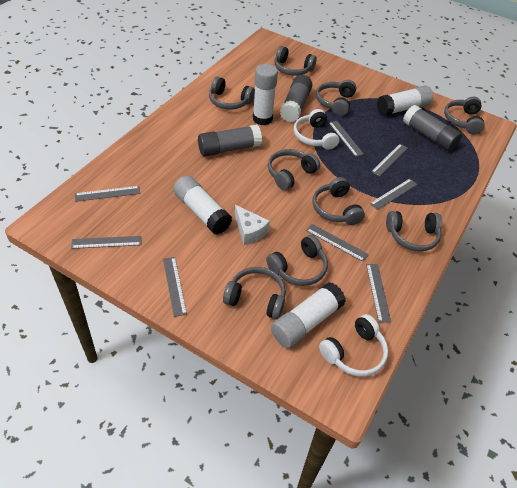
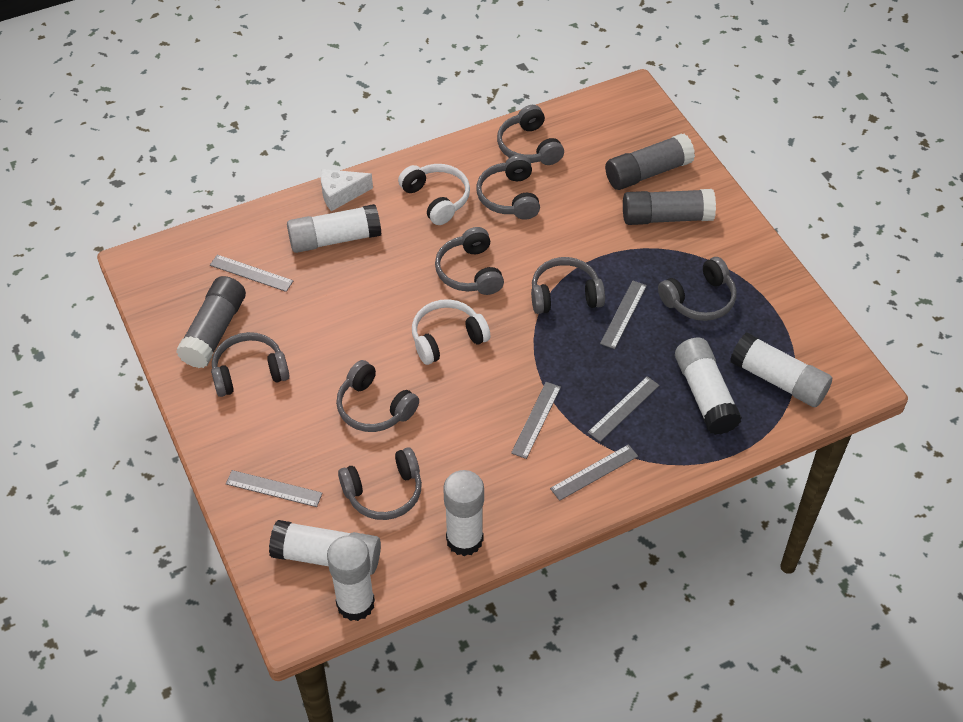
grey headphones: [209,77,255,110] [223,267,286,319] [266,235,328,286] [268,149,320,190] [275,46,317,76] [312,177,365,225] [316,80,356,116] [386,211,442,251] [444,97,485,135] = 9 -> [211,332,289,397] [336,360,419,432] [338,447,422,520] [435,227,504,295] [477,155,540,220] [497,105,564,165] [531,257,605,314] [658,257,736,321] = 8
grey ruler: [71,236,142,249] [75,186,140,202] [163,257,187,317] [306,224,369,262] [329,121,364,157] [366,264,391,323] [370,179,417,210] [371,144,408,177] = 8 -> [210,255,293,292] [226,470,323,507] [511,382,561,459] [550,444,638,501] [588,376,660,442] [600,280,647,349] = 6
white glue stick: [173,175,232,234] [253,64,278,125] [271,282,346,348] [377,85,433,116] = 4 -> [269,520,381,575] [287,204,381,253] [327,535,375,621] [443,470,484,556] [675,337,742,435] [730,333,832,407] = 6

